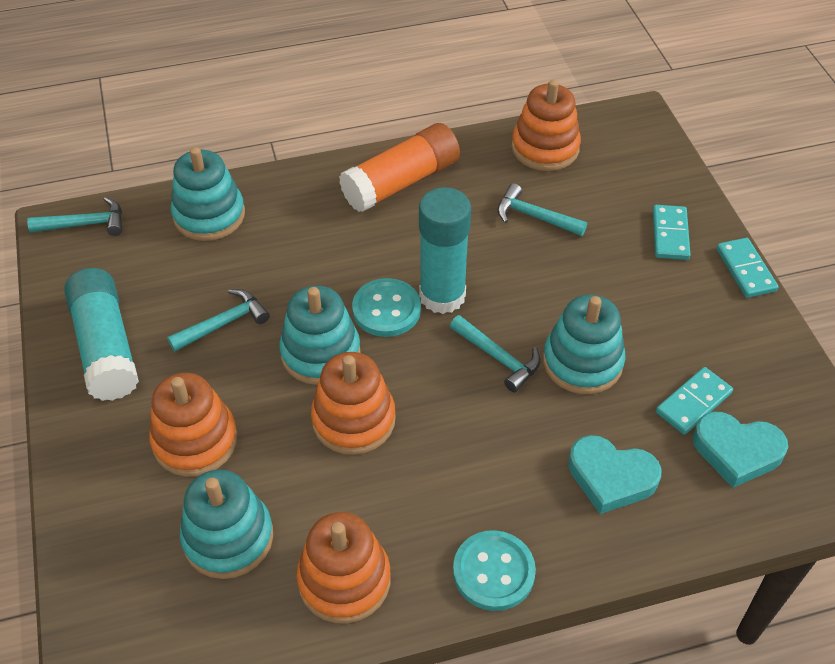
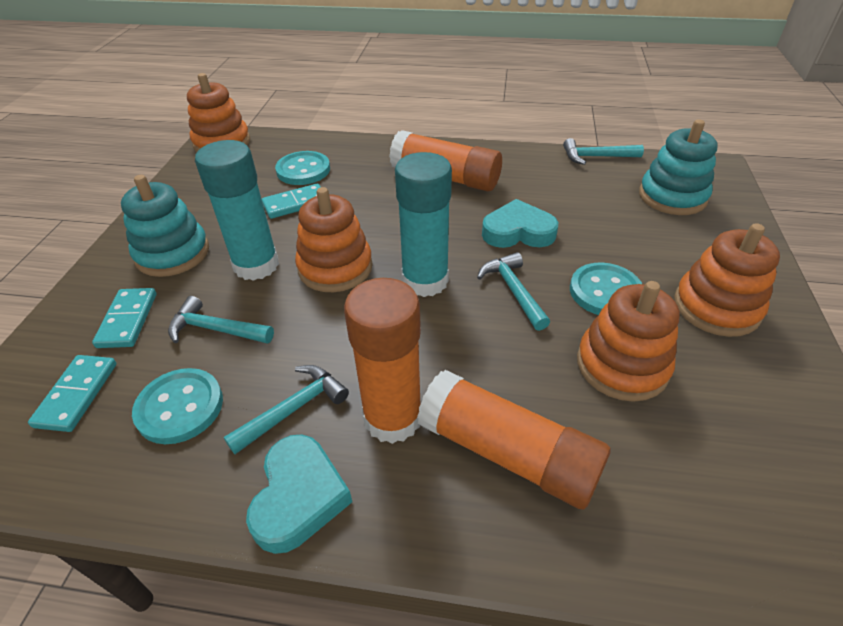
orange glue stick: [339,123,460,212] = 1 -> [344,278,421,444] [389,130,502,191] [417,370,610,509] = 3
turquoise button: [352,278,421,337] [453,530,536,611] = 2 -> [132,368,223,444] [275,151,330,185] [570,263,642,315] = 3
turquoise stacking toy: [171,147,245,241] [180,469,273,579] [279,286,360,385] [543,295,625,394] = 4 -> [121,175,209,277] [639,119,718,215] = 2

